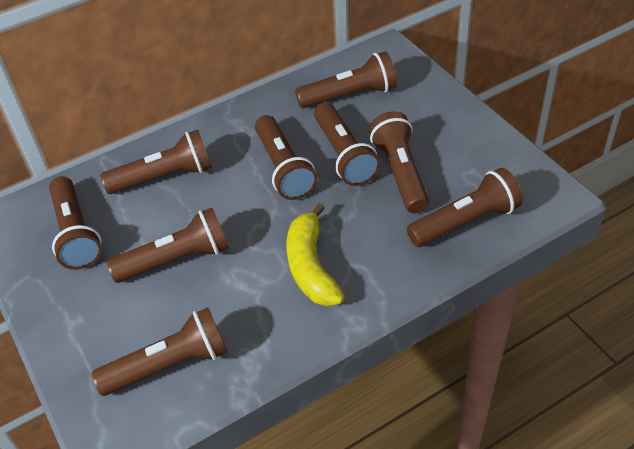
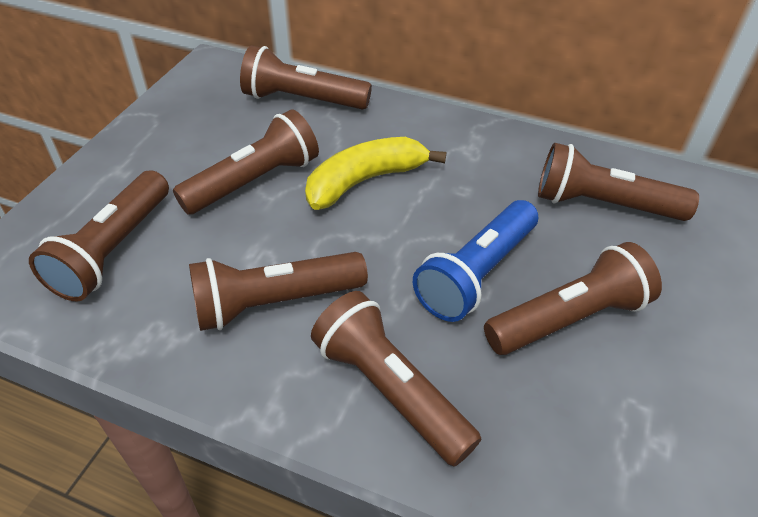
blue flashlight: none = 0 -> [413,200,538,322] = 1
brown flashlight: [49,176,102,270] [92,307,227,396] [100,130,212,194] [107,208,229,283] [255,115,317,200] [295,51,397,108] [314,103,380,186] [369,111,429,213] [407,168,523,247] = 9 -> [29,170,169,301] [173,109,319,215] [189,252,368,331] [240,45,372,110] [311,291,481,467] [484,242,662,355] [538,142,699,221] = 7

